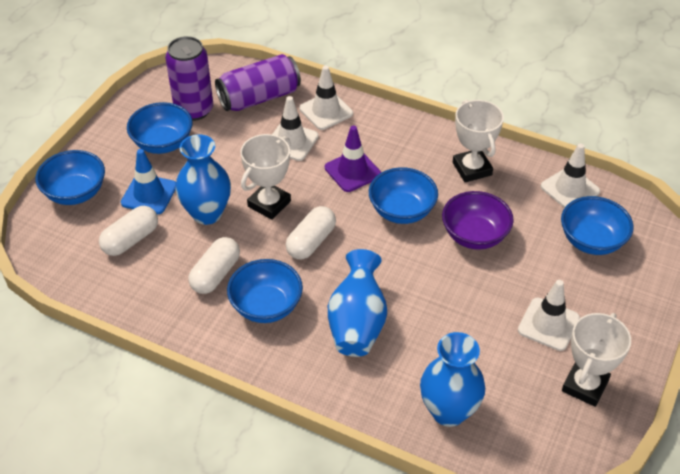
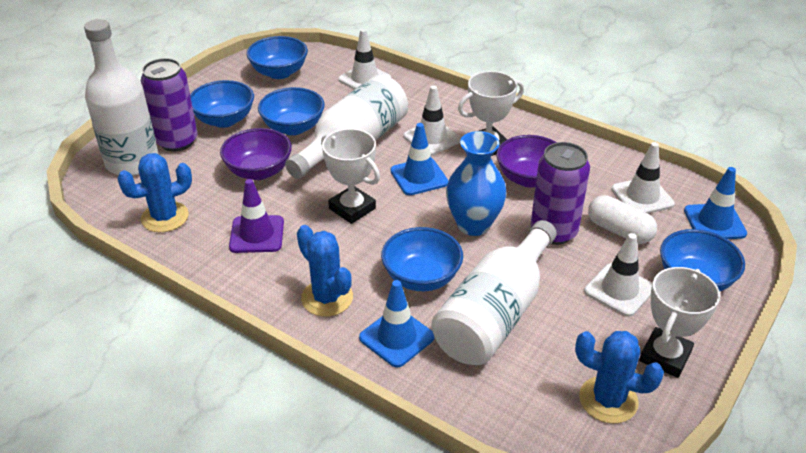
blue cactus: none = 0 -> [117,153,192,232] [297,225,353,317] [575,331,664,423] = 3
blue traffic cone: [121,149,176,214] = 1 -> [359,280,435,367] [390,123,448,195] [684,167,747,239] = 3
blue vase: [176,134,231,225] [328,249,387,357] [420,332,485,427] = 3 -> [446,131,507,236] = 1
purple bowl: [442,191,514,250] = 1 -> [220,128,292,180] [496,135,557,188] = 2
white bottle: none = 0 -> [84,19,159,176] [285,75,408,179] [432,220,557,365] = 3
white capsule: [99,206,158,256] [188,237,240,294] [286,206,336,260] = 3 -> [588,195,657,244] = 1

